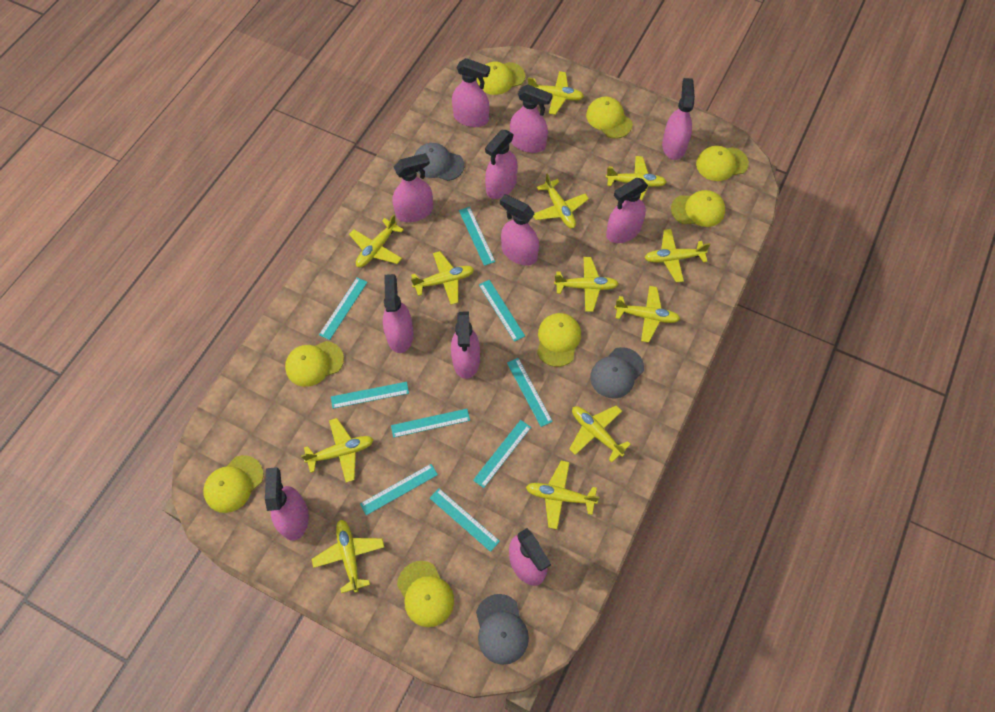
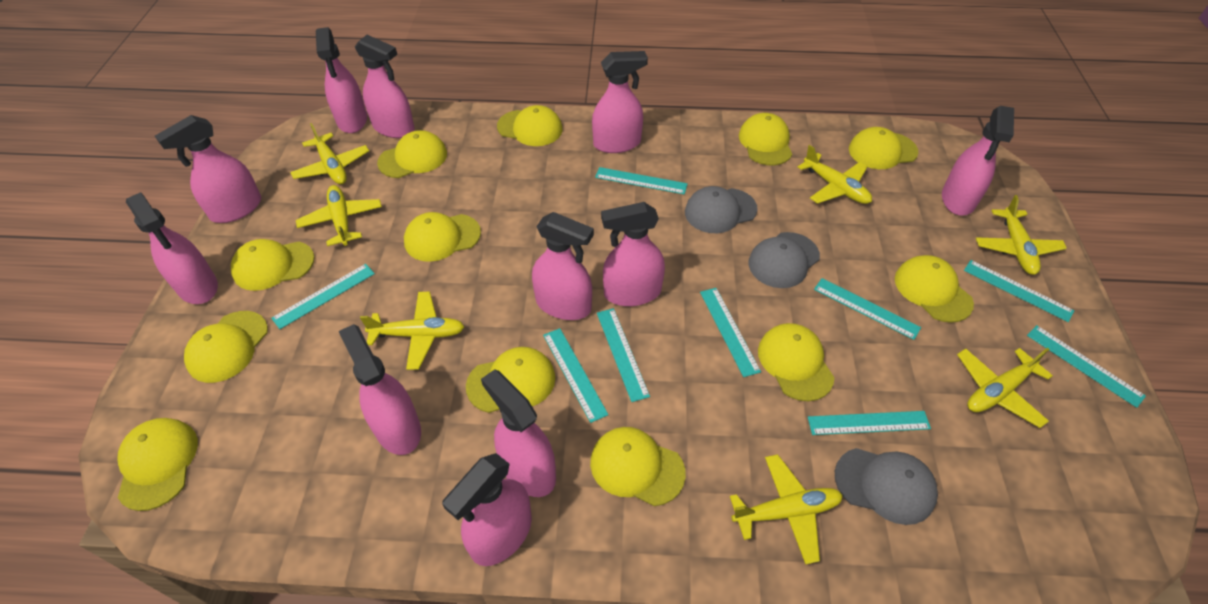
yellow cap: [203,455,264,513] [285,341,344,387] [397,561,454,627] [477,62,525,95] [537,313,581,367] [586,97,633,139] [671,190,725,227] [696,146,749,181] = 8 -> [117,418,198,511] [184,311,268,383] [231,239,315,291] [377,130,447,178] [404,212,481,262] [466,347,555,413] [497,105,563,146] [590,427,686,506] [739,113,792,166] [758,323,835,401] [849,127,918,169] [895,255,974,323] = 12
yellow plane: [301,418,374,483] [312,520,384,593] [349,214,404,267] [411,251,474,305] [526,461,599,529] [528,71,584,115] [533,173,589,228] [554,257,619,312] [569,405,631,462] [606,156,666,201] [614,286,680,343] [644,229,710,282] = 12 -> [290,123,369,184] [296,185,382,246] [360,292,464,370] [730,454,843,564] [798,145,872,204] [957,348,1053,428] [976,195,1067,275] = 7

